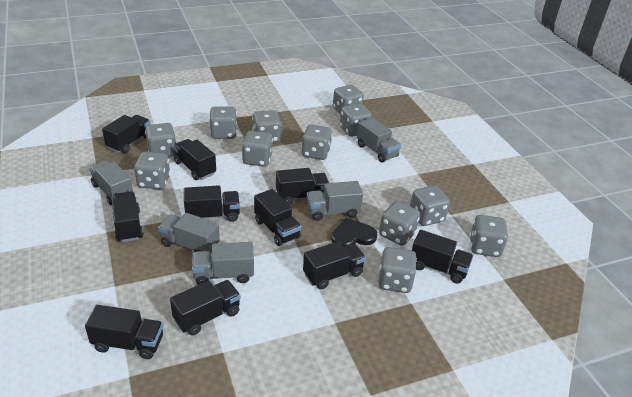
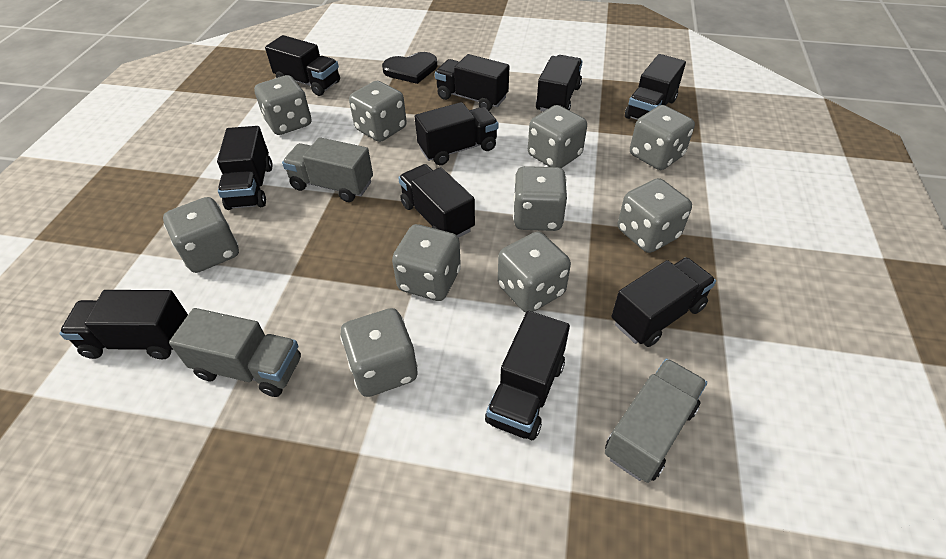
grey dice: [134,152,170,189] [145,123,176,157] [209,107,237,139] [242,131,273,166] [252,110,281,143] [301,124,332,160] [333,85,364,114] [340,103,372,137] [379,201,420,246] [379,247,417,293] [410,185,450,226] [470,215,508,257] = 12 -> [163,197,239,273] [254,75,311,135] [340,308,418,397] [349,81,407,142] [392,224,461,301] [498,232,571,312] [513,166,567,231] [528,105,587,168] [618,178,692,253] [630,105,695,170] = 10
grey truck: [89,160,133,205] [158,213,220,254] [192,242,254,285] [307,181,363,221] [357,117,401,163] = 5 -> [169,308,301,397] [282,137,373,202] [605,359,707,483] = 3

